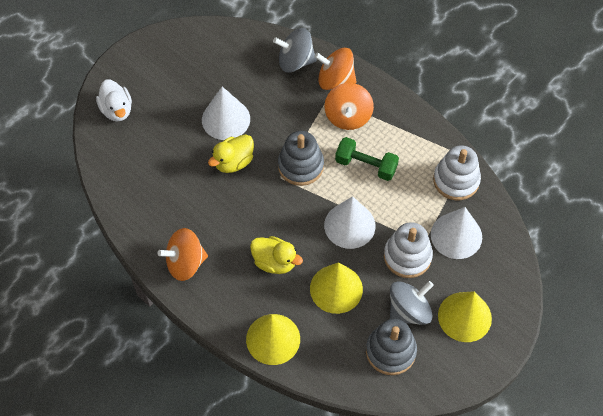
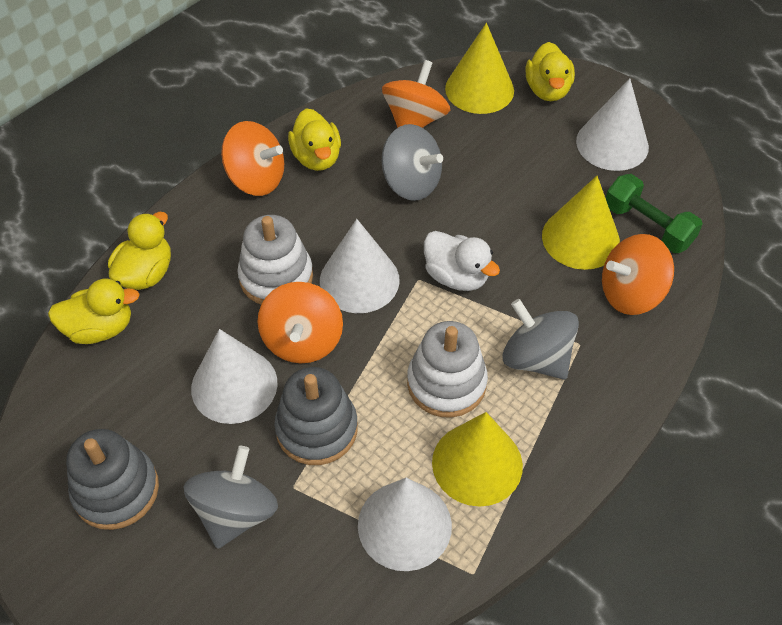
grey spinning top: [273,28,317,73] [390,281,434,325] = 2 -> [184,446,278,549] [382,124,443,201] [502,299,579,380] = 3
orange spinning top: [157,228,208,281] [314,48,356,90] [324,83,374,130] = 3 -> [221,121,284,196] [258,282,343,363] [382,60,450,128] [602,234,674,315] = 4
white cone: [202,86,250,140] [324,196,376,249] [431,207,482,259] = 3 -> [191,329,278,424] [320,219,400,313] [358,478,452,571] [576,78,649,171] = 4
yellow duck: [208,134,254,173] [250,236,303,274] = 2 -> [48,279,140,344] [108,212,171,290] [288,108,341,171] [526,42,575,101] = 4

